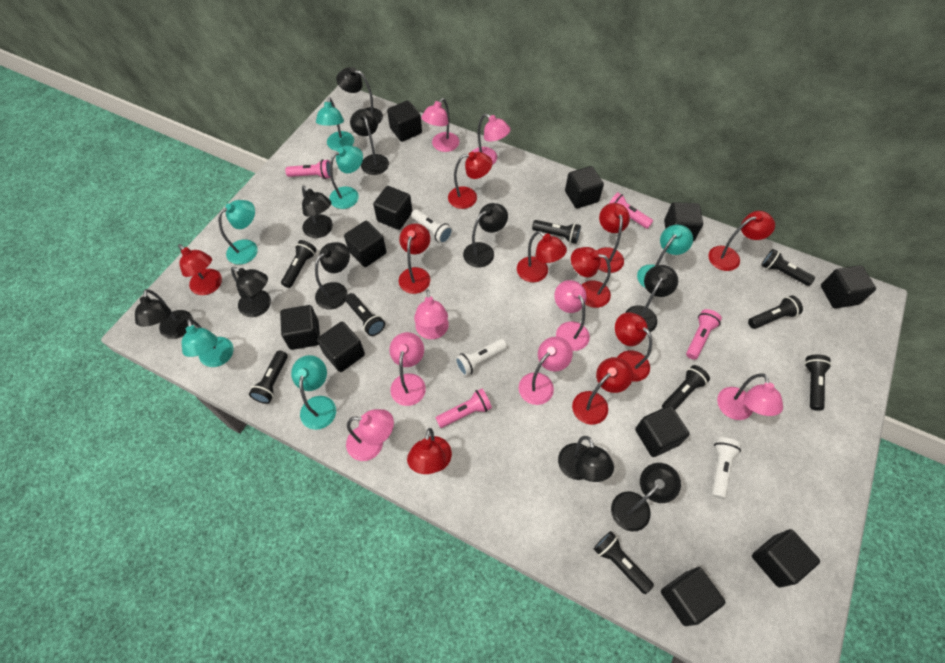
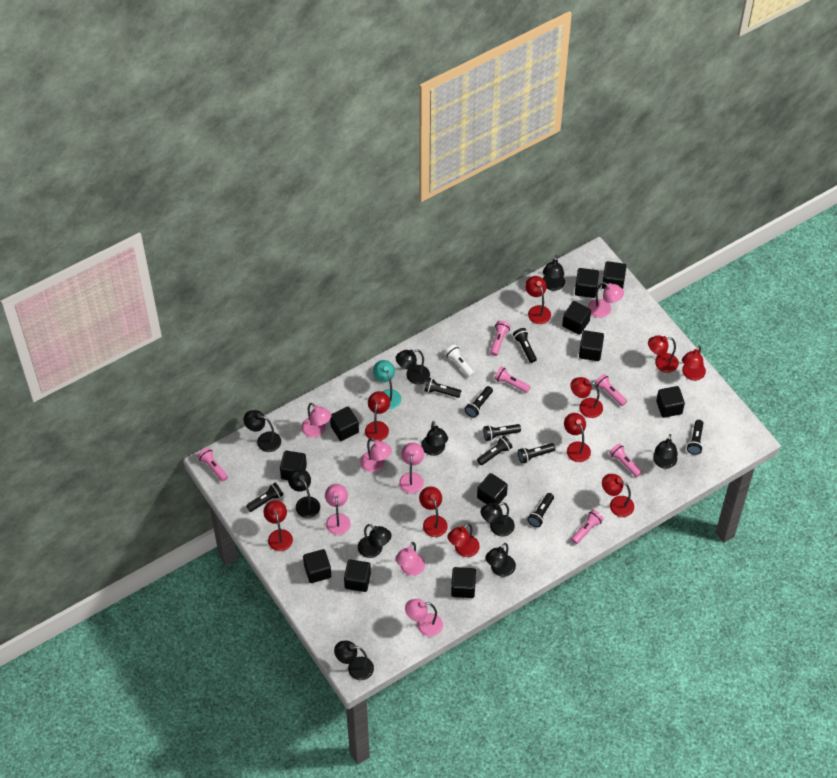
pink flashlight: [285,159,330,179] [436,389,492,428] [609,192,653,229] [686,309,722,360] = 4 -> [197,448,228,482] [490,321,510,356] [494,367,530,393] [571,510,604,544] [595,374,627,406] [609,443,642,477] = 6
pink lamp: [346,409,394,461] [389,332,426,406] [414,290,449,339] [421,98,459,152] [472,113,511,165] [518,337,573,405] [554,280,590,351] [717,373,783,420] = 8 -> [301,403,331,438] [325,484,351,535] [360,437,392,472] [395,542,425,576] [399,443,424,493] [405,599,443,637] [588,282,624,318] = 7
turquoise lamp: [182,319,234,367] [218,200,258,265] [291,355,336,430] [316,97,354,151] [329,145,363,209] [637,225,693,288] = 6 -> [373,360,401,409] = 1
white flashlight: [411,209,453,244] [455,339,507,376] [712,437,741,499] = 3 -> [445,345,475,378] = 1

